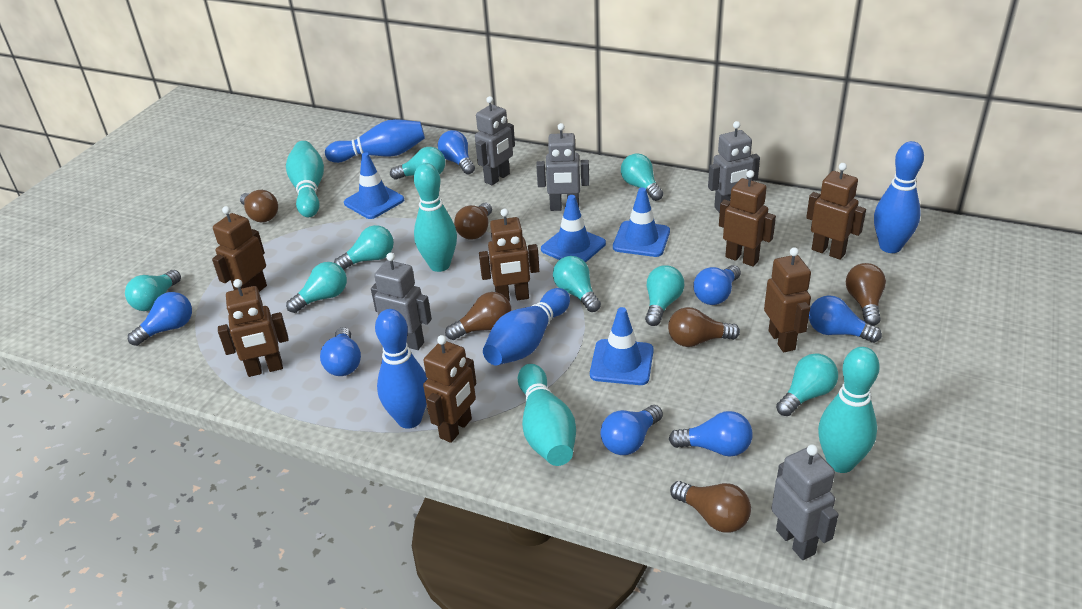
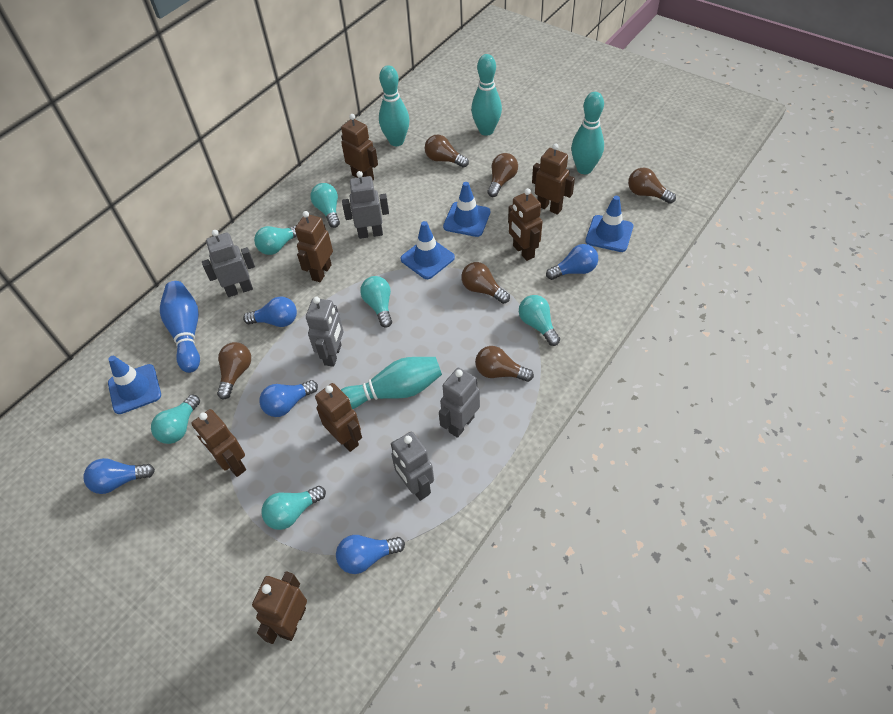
blue bowling pin: [325,119,425,163] [375,309,427,429] [483,288,570,366] [874,141,924,253] = 4 -> [160,281,200,373] = 1
blue light bulb: [128,292,192,346] [320,327,361,376] [438,130,475,174] [600,405,663,455] [669,411,753,457] [693,265,741,305] [809,295,882,343] = 7 -> [83,458,155,494] [243,296,297,327] [259,380,318,417] [336,535,405,574] [546,244,598,280] = 5
turquoise light bulb: [125,270,181,311] [286,262,347,313] [334,225,394,270] [390,147,445,180] [553,256,601,312] [621,154,663,201] [645,265,684,326] [776,353,838,416] = 8 -> [151,394,200,444] [254,225,297,255] [262,486,326,530] [310,183,340,228] [360,276,392,328] [519,295,560,346] = 6

